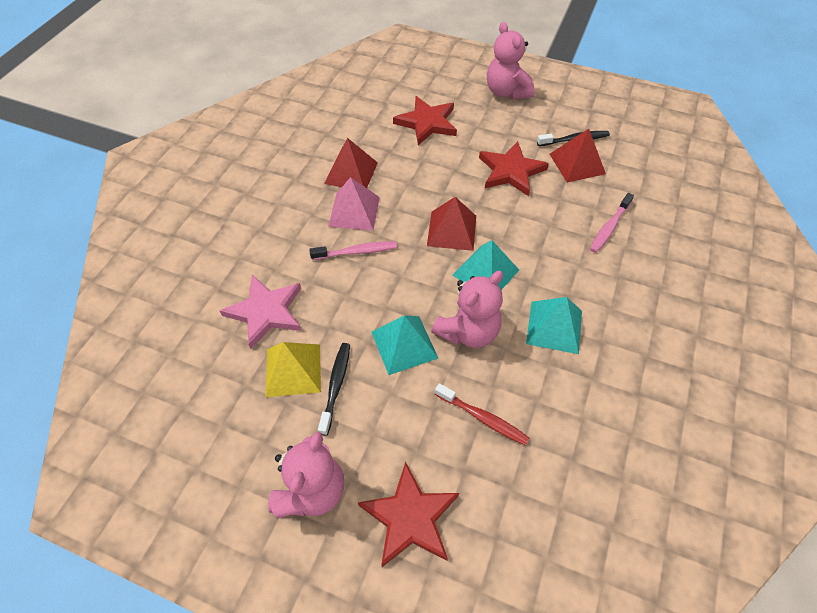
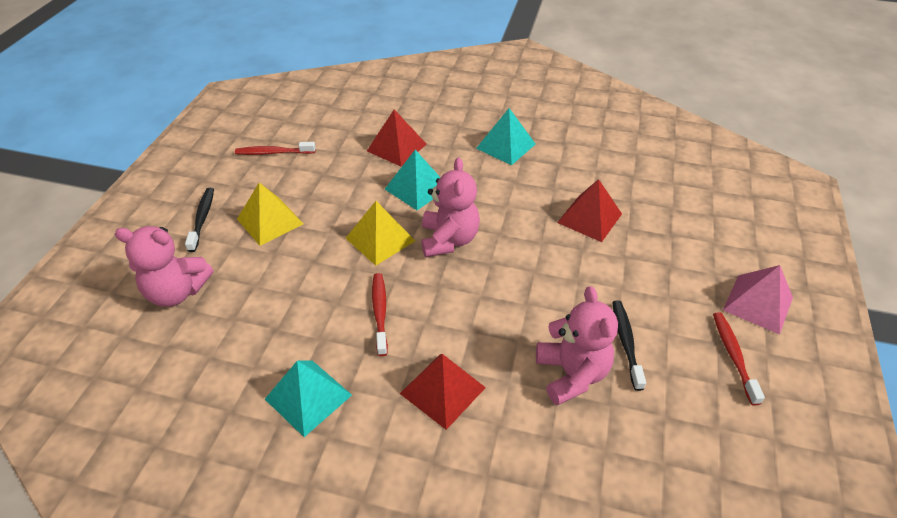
pink star: [220,275,301,349] = 1 -> none = 0
pink toothbrush: [309,241,397,260] [590,193,634,253] = 2 -> none = 0
red star: [358,462,459,567] [393,96,457,145] [479,141,549,196] = 3 -> none = 0
red toothbrush: [435,383,529,446] = 1 -> [235,142,316,155] [372,273,388,356] [713,312,765,406] = 3
yellow pyramid: [265,342,321,397] = 1 -> [237,182,303,246] [346,201,415,266] = 2

